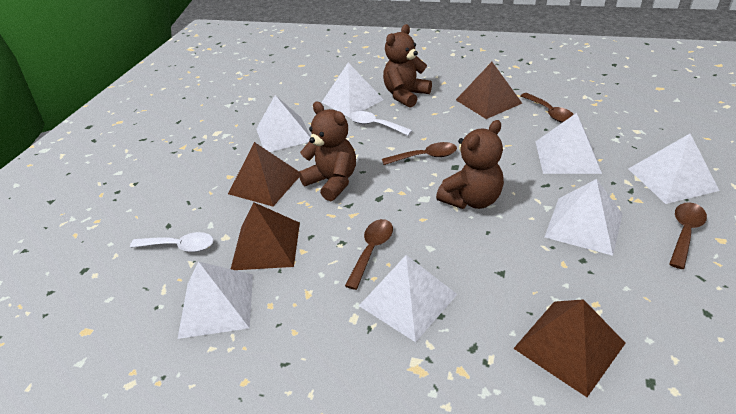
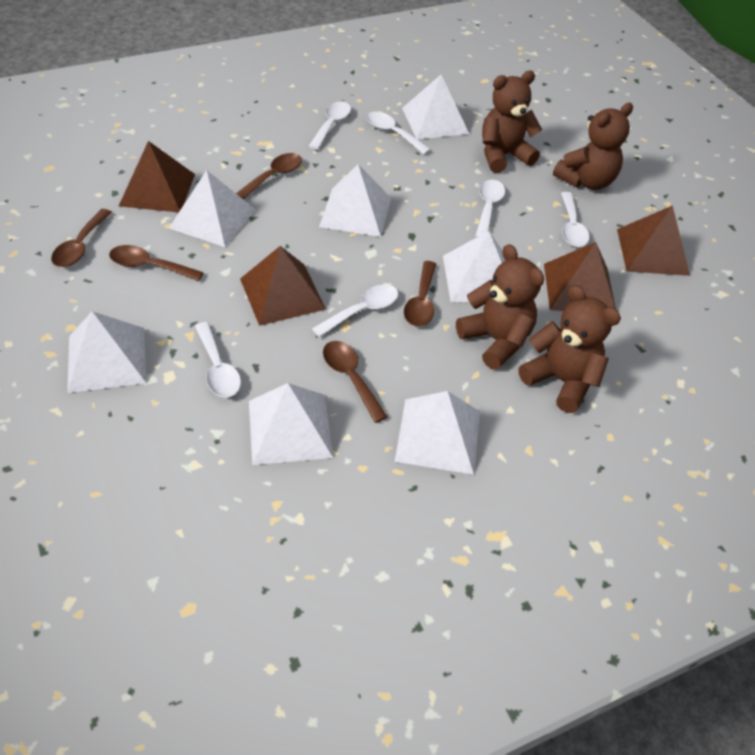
brown spoon: [345,219,393,290] [382,142,457,165] [521,93,574,123] [669,202,707,269] = 4 -> [51,209,112,267] [109,245,204,281] [236,153,302,199] [323,341,388,423] [404,261,436,326] = 5
brown teddy bear: [298,102,356,201] [383,24,432,108] [436,120,504,209] = 3 -> [456,244,544,370] [482,71,542,173] [519,285,621,413] [553,103,633,190] = 4
white spoon: [130,232,214,252] [349,111,413,136] = 2 -> [195,322,241,398] [308,102,351,150] [312,285,398,337] [366,112,431,155] [475,180,505,238] [561,192,590,247] = 6

